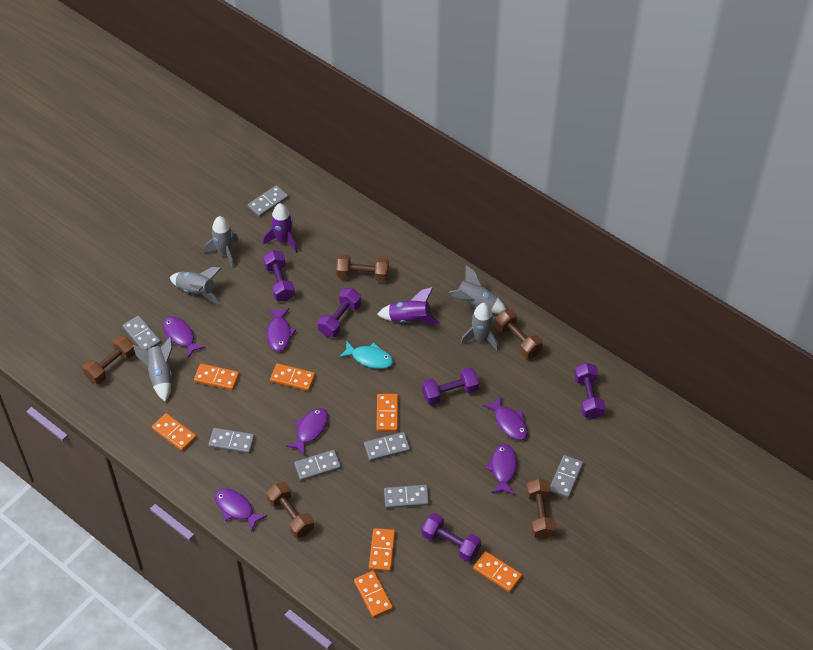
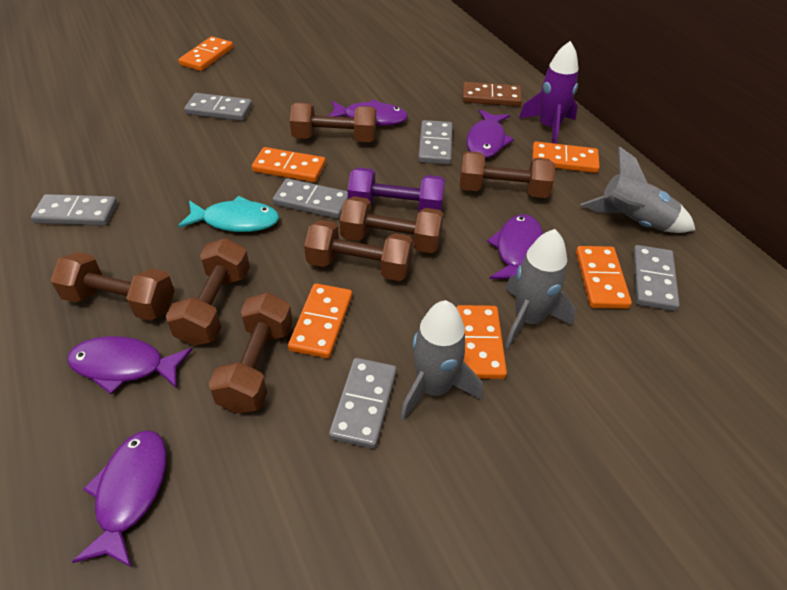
brown domino: none = 0 -> [462,82,522,106] = 1
brown dumbbell: [82,335,135,384] [266,482,314,538] [336,254,389,282] [495,309,543,358] [526,478,556,539] = 5 -> [50,252,175,321] [166,238,250,346] [209,292,293,414] [290,103,376,142] [304,220,413,281] [340,196,443,253] [460,151,555,198] = 7
grey domino: [122,315,161,350] [208,428,255,454] [248,185,288,217] [294,450,341,481] [364,432,410,461] [384,485,429,508] [550,455,583,498] = 7 -> [31,194,117,226] [184,93,252,121] [273,178,348,219] [329,358,397,449] [418,120,453,165] [633,245,680,311] = 6
grey rocket: [133,336,173,402] [170,267,222,305] [204,216,238,268] [449,265,506,314] [461,303,498,351] = 5 -> [400,300,483,421] [505,229,576,349] [580,146,696,233] = 3
orange domino: [152,413,196,451] [194,363,239,390] [270,363,315,391] [354,571,393,618] [369,528,395,571] [376,394,398,431] [473,551,522,592] = 7 -> [178,36,233,71] [252,147,326,182] [288,283,352,359] [456,305,507,379] [532,141,600,173] [576,246,632,309] = 6
purple dumbbell: [263,250,295,302] [318,288,361,337] [422,367,479,405] [422,513,481,562] [574,363,605,419] = 5 -> [348,167,445,212] = 1
purple fish: [163,316,206,358] [215,488,267,532] [267,308,296,352] [286,408,328,455] [483,395,528,440] [485,444,517,495] = 6 -> [67,336,193,394] [72,430,167,568] [328,99,408,126] [466,109,514,159] [487,214,543,279] = 5
purple rocket: [263,203,298,253] [377,287,440,324] = 2 -> [519,41,579,144] = 1

